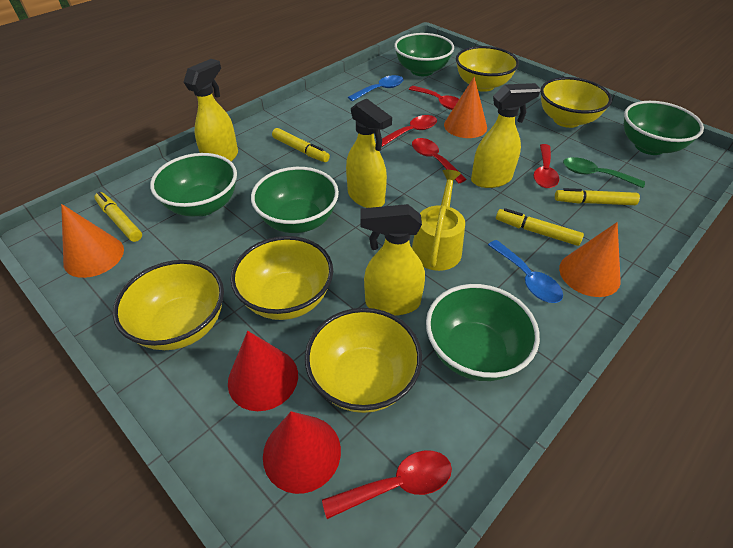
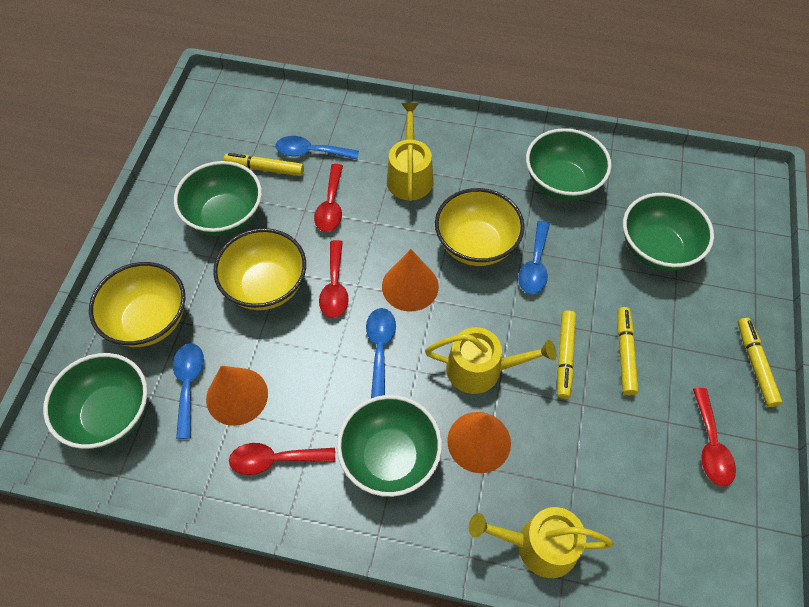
blue spoon: [348,75,403,102] [488,240,563,303] = 2 -> [173,343,204,439] [275,136,359,159] [366,308,396,398] [518,221,550,294] = 4
green spoon: [563,157,645,188] = 1 -> none = 0
red cone: [228,331,298,411] [263,411,341,494] = 2 -> none = 0
red spoon: [322,450,452,519] [382,115,437,147] [409,86,459,110] [412,138,467,184] [534,144,559,188] = 5 -> [229,443,335,475] [314,164,343,232] [319,240,349,318] [693,388,736,487] = 4
yellow bowl: [113,260,224,350] [230,236,333,320] [305,308,422,413] [456,46,519,92] [540,77,612,128] = 5 -> [89,262,185,347] [213,228,306,310] [435,188,525,266] = 3
yellow spray bottle: [184,59,238,162] [346,98,392,208] [361,204,425,316] [471,83,541,188] = 4 -> none = 0
yellow watering can: [412,170,465,271] = 1 -> [387,103,433,201] [425,327,557,394] [468,507,614,578] = 3

